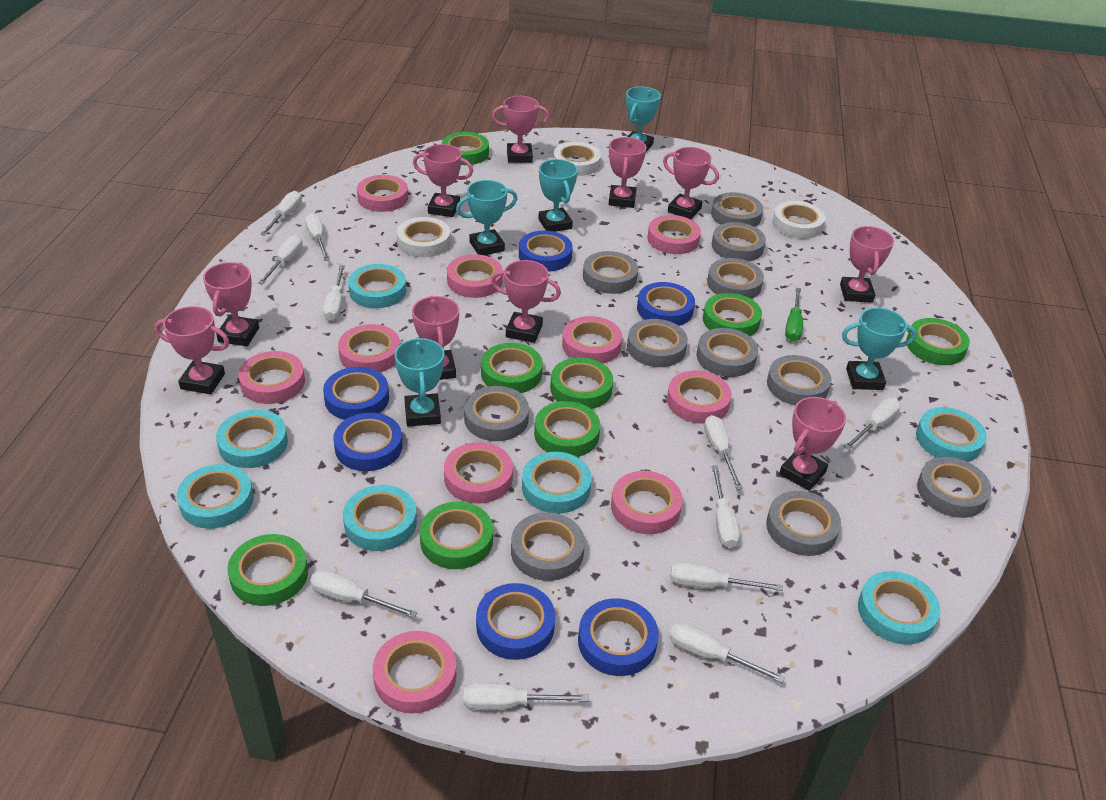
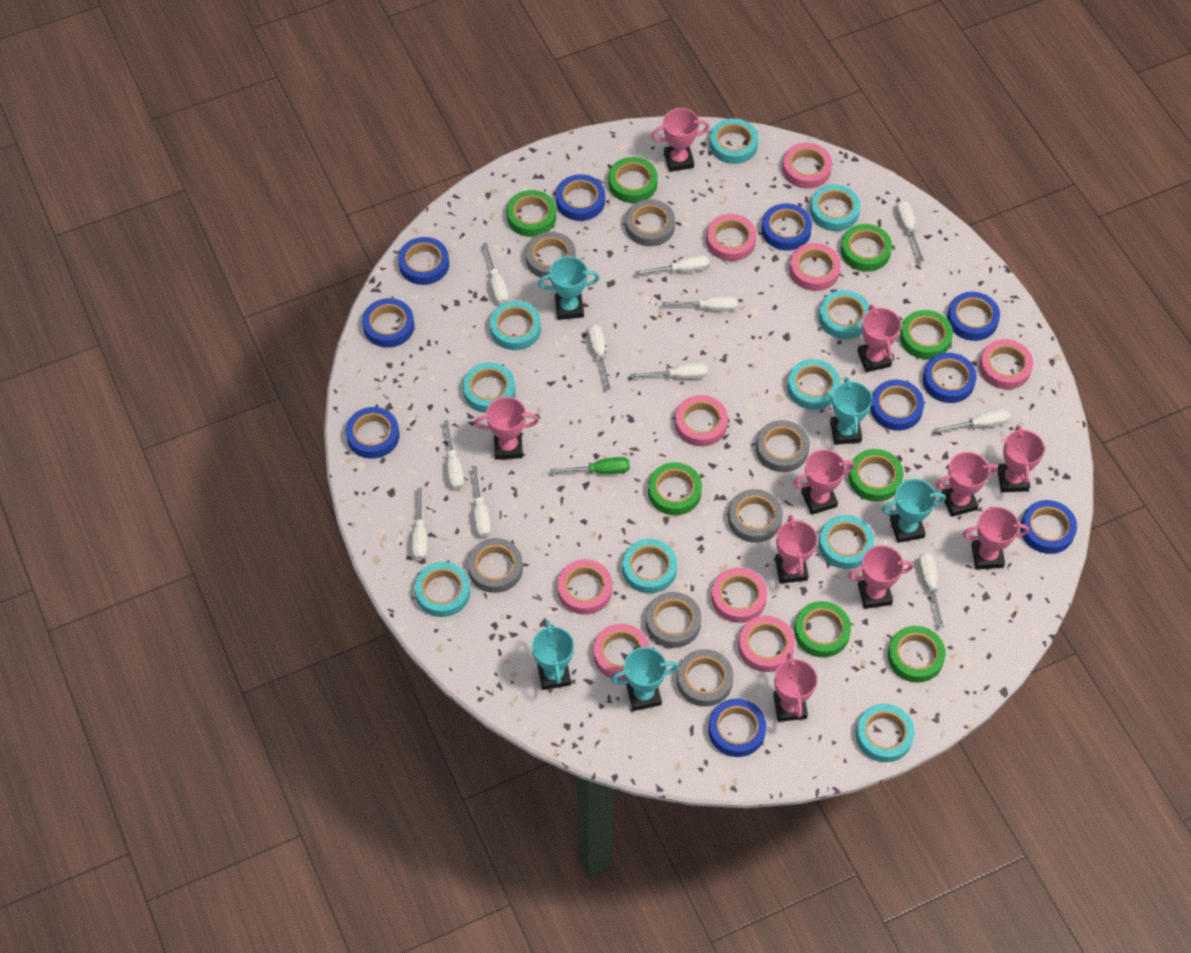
blue tape: [323,367,389,420] [333,413,402,471] [476,583,555,660] [519,231,573,272] [578,598,659,676] [637,282,695,326] = 6 -> [346,407,400,459] [362,298,414,348] [398,237,449,285] [556,174,605,221] [708,699,766,757] [761,203,812,251] [870,380,924,431] [923,353,977,403] [947,292,1000,341] [1020,500,1077,554] = 10
grey tape: [464,386,529,441] [511,513,585,581] [583,251,638,294] [627,319,688,367] [696,328,758,377] [707,258,764,299] [711,192,763,227] [712,222,766,261] [766,491,841,556] [767,355,831,405] [917,457,992,518] = 11 -> [468,538,523,593] [526,232,576,279] [625,199,675,246] [646,592,702,648] [677,649,734,707] [728,489,783,543] [756,420,810,472] = 7
pink tape: [238,351,305,404] [338,324,400,372] [357,175,408,212] [373,631,457,714] [444,442,513,504] [447,254,503,298] [562,316,622,364] [611,471,683,534] [648,215,701,254] [667,370,732,424] = 10 -> [557,559,612,614] [593,624,649,680] [675,395,728,446] [706,214,757,261] [711,567,767,623] [738,616,795,672] [782,143,832,189] [789,243,841,291] [979,339,1033,389] = 9
turquoise tape: [177,464,254,529] [216,409,288,468] [343,485,417,551] [348,264,406,308] [522,452,592,514] [858,571,940,645] [916,407,987,462] = 7 -> [414,562,470,617] [463,362,515,413] [490,301,541,350] [622,539,677,593] [710,118,758,164] [787,359,840,410] [810,184,861,231] [819,290,870,339] [819,515,874,569] [856,704,915,762] = 10
white tape: [397,217,451,257] [553,142,601,176] [772,201,825,239] = 3 -> none = 0

